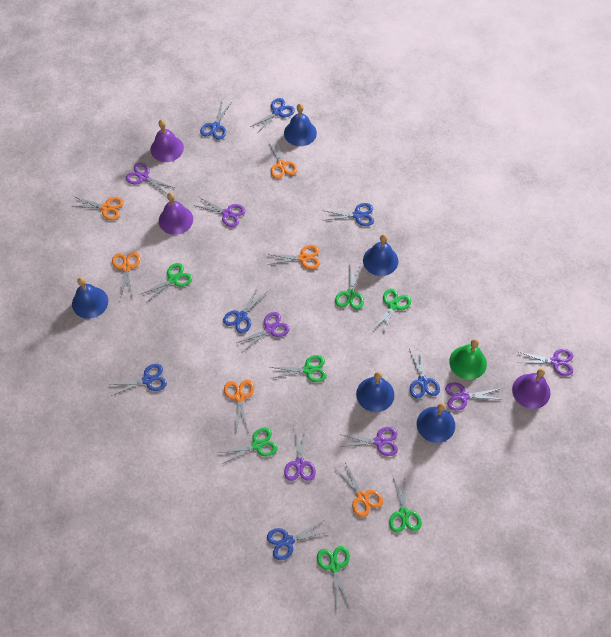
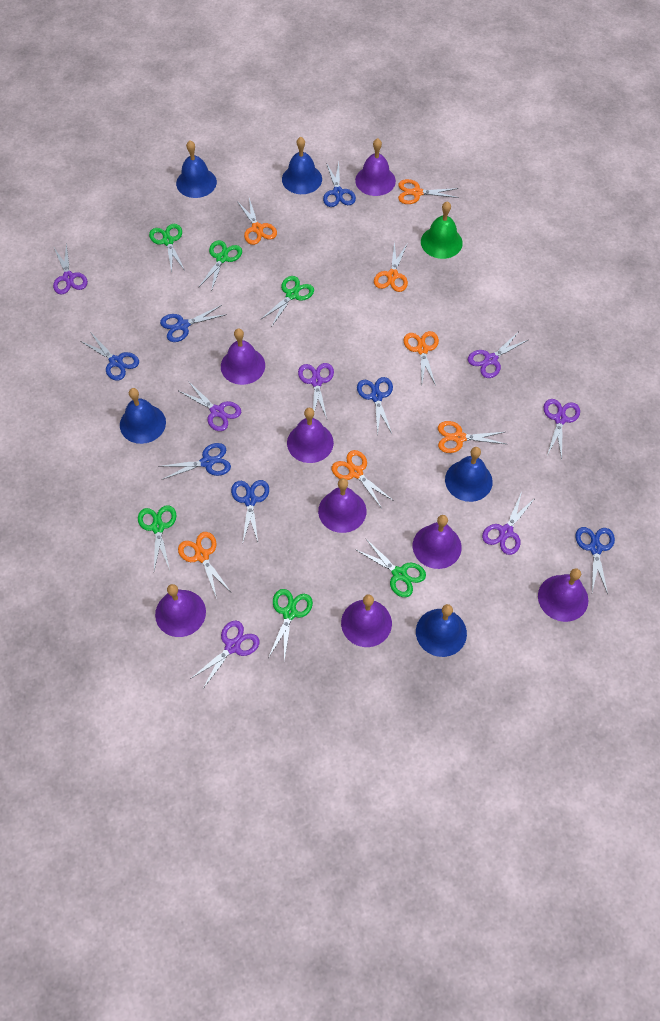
green scissors: [139,263,192,303] [218,427,278,464] [270,355,327,382] [317,546,350,607] [335,264,364,310] [371,288,411,336] [389,475,422,533] = 7 -> [138,505,176,571] [149,224,184,272] [199,240,242,292] [260,276,314,326] [268,589,313,661] [355,538,426,597] = 6
orange scissors: [74,197,124,220] [112,252,140,299] [224,380,254,431] [267,138,297,179] [267,245,320,269] [336,460,383,517] = 6 -> [178,532,231,599] [237,198,277,245] [332,450,394,508] [374,242,408,292] [398,179,459,204] [403,331,439,386] [438,421,506,453] = 7
purple bell: [150,120,184,162] [159,193,193,235] [512,368,550,409] = 3 -> [155,584,206,637] [221,328,265,385] [287,408,334,463] [318,478,366,533] [341,595,392,647] [355,138,396,196] [413,515,462,569] [538,568,588,622] = 8

